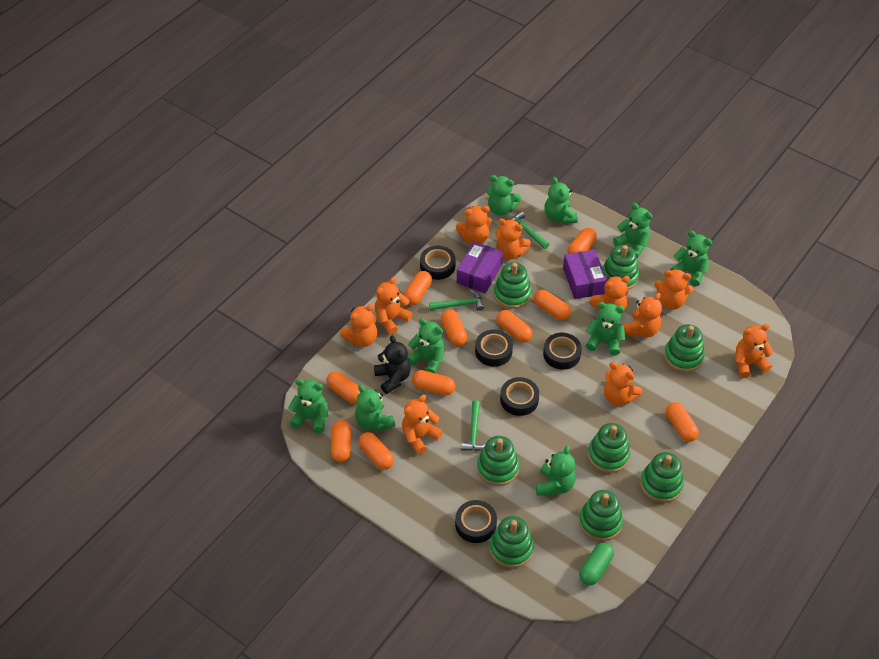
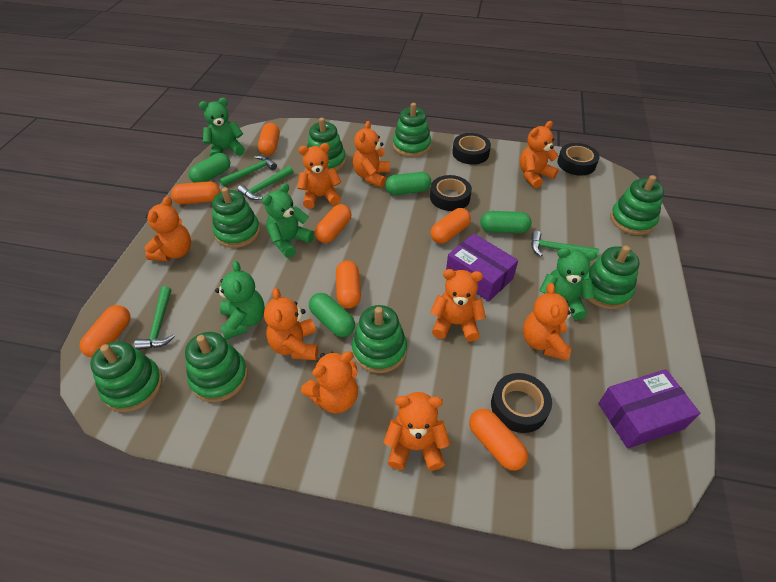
black tape: [420,246,455,280] [455,500,497,543] [475,330,513,367] [500,377,539,416] [543,333,582,370] = 5 -> [430,175,472,211] [452,133,491,165] [491,373,552,433] [557,143,600,176] = 4
black teddy bear: [374,335,411,394] = 1 -> none = 0
green capsule: [579,543,614,585] = 1 -> [189,153,230,183] [309,293,355,337] [385,172,431,195] [480,211,531,233] = 4
green hammer: [429,290,484,311] [461,400,486,451] [510,211,549,249] = 3 -> [134,286,175,350] [219,155,277,186] [237,166,293,200] [531,231,599,258] = 4
green teddy bear: [288,379,329,433] [355,385,395,431] [407,318,445,373] [486,175,521,216] [536,446,576,496] [544,177,578,224] [586,302,625,356] [613,203,653,258] [670,231,712,286] = 9 -> [199,98,245,156] [215,261,265,340] [262,183,314,258] [539,248,597,320] = 4
orange capsule: [326,371,360,404] [331,420,351,462] [359,432,394,470] [404,271,432,305] [412,370,455,395] [441,309,467,346] [497,310,532,343] [534,290,571,320] [568,228,597,254] [666,402,699,442] = 10 -> [80,305,131,358] [171,181,221,204] [258,123,280,156] [315,204,351,243] [336,260,361,308] [431,208,471,244] [469,409,528,471] = 7
orange teddy bear: [340,304,377,347] [375,277,413,335] [402,395,443,454] [456,206,492,245] [495,218,531,260] [589,276,630,314] [604,362,642,406] [624,293,662,338] [654,269,694,310] [736,324,774,378] = 10 -> [145,196,191,261] [264,288,318,360] [297,143,341,209] [301,351,358,414] [353,121,390,187] [384,392,450,471] [430,269,486,342] [520,121,559,188] [523,283,575,361] = 9

